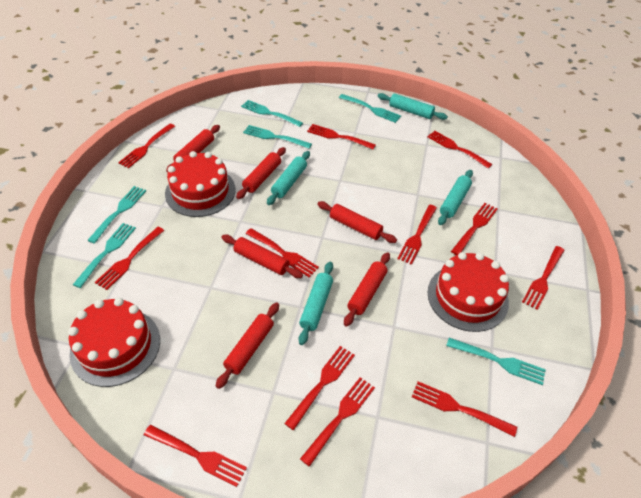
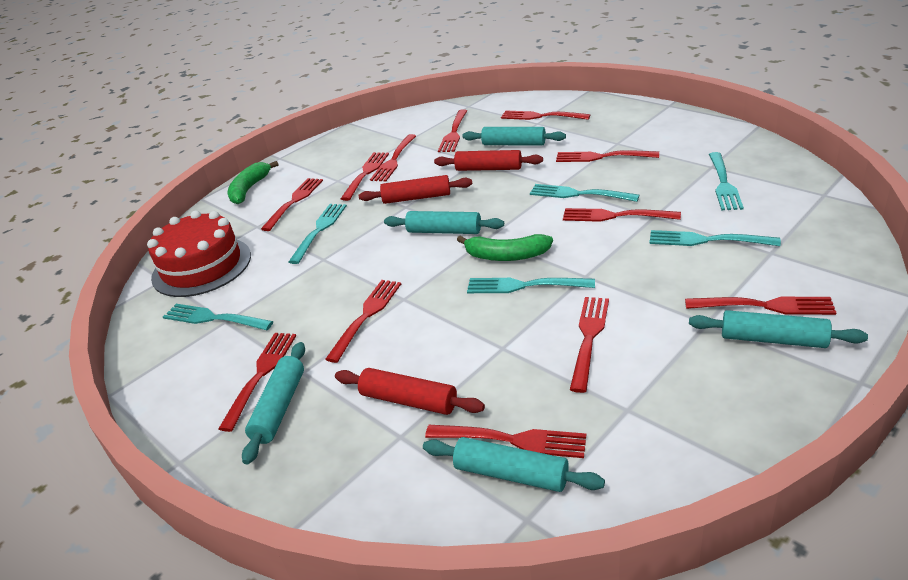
green banana: none = 0 -> [228,161,279,204] [457,234,553,261] = 2
red cake: [68,298,160,387] [165,151,236,217] [427,252,509,332] = 3 -> [147,211,251,297] = 1
red rolling pin: [166,125,220,173] [216,303,279,389] [222,235,303,278] [236,147,286,199] [317,201,397,243] [344,252,390,327] = 6 -> [335,368,485,415] [359,175,472,204] [434,150,543,171] = 3
turquoise rolling pin: [267,151,310,205] [298,262,333,345] [378,93,448,120] [438,170,473,225] = 4 -> [242,342,305,464] [384,211,504,234] [423,437,605,492] [462,127,566,146] [689,310,868,348] = 5

